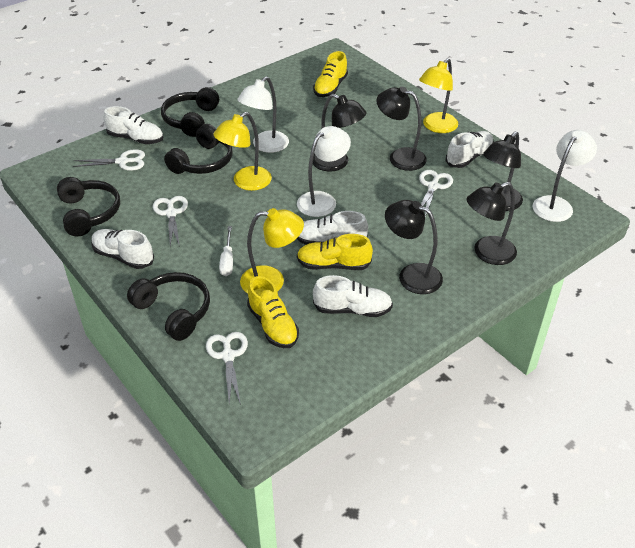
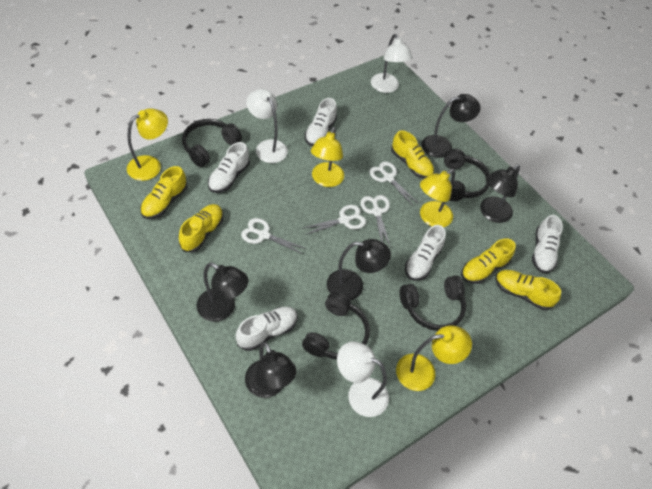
white screwdriver: [219,226,233,276] = 1 -> none = 0
yellow lamp: [213,112,272,191] [240,208,304,293] [419,58,458,133] = 3 -> [127,108,168,181] [311,127,344,187] [396,325,472,391] [420,169,455,227] = 4
yellow shoe: [247,276,299,348] [297,234,373,270] [313,51,348,97] = 3 -> [140,166,188,219] [179,204,224,252] [391,130,434,179] [461,238,516,284] [495,270,561,310] = 5

